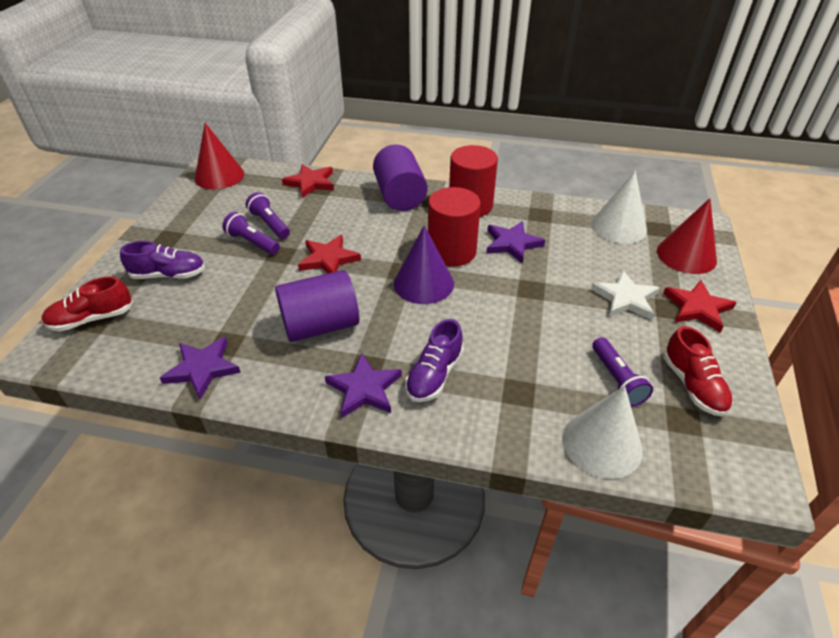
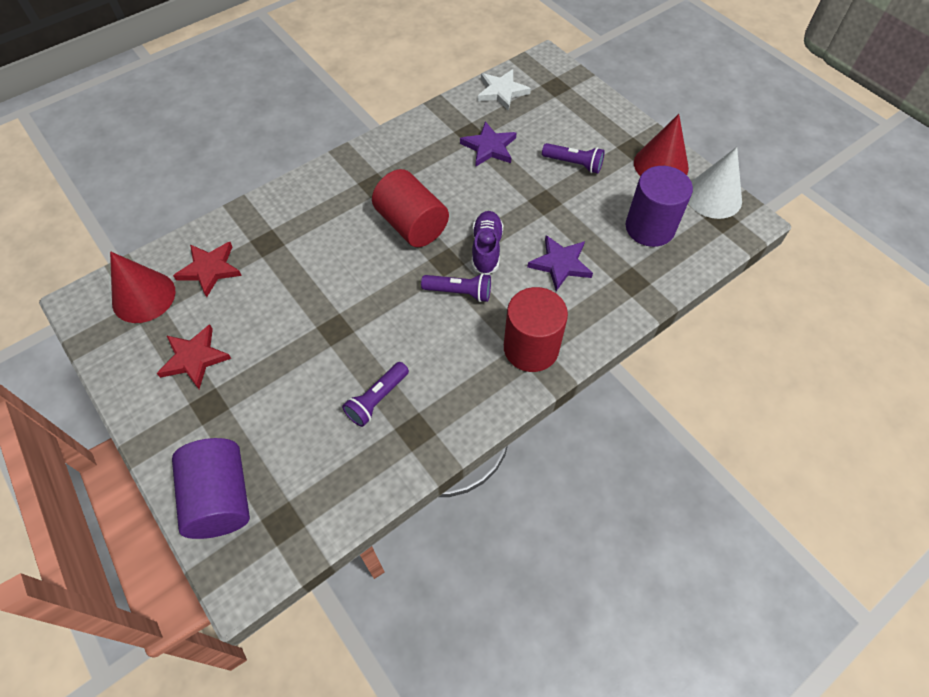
purple cone: [394,225,454,304] = 1 -> none = 0
purple shoe: [120,241,205,279] [405,319,464,402] = 2 -> [472,211,503,275] = 1
purple star: [160,337,241,399] [325,353,402,418] [486,221,545,264] = 3 -> [460,121,516,166] [527,235,593,291] = 2
red shoe: [42,276,133,332] [663,326,733,417] = 2 -> none = 0
red star: [282,164,334,198] [298,235,361,273] [663,280,737,332] = 3 -> [157,324,231,389] [173,242,242,297] = 2
white cone: [563,386,643,479] [591,171,647,244] = 2 -> [688,147,742,219] = 1

